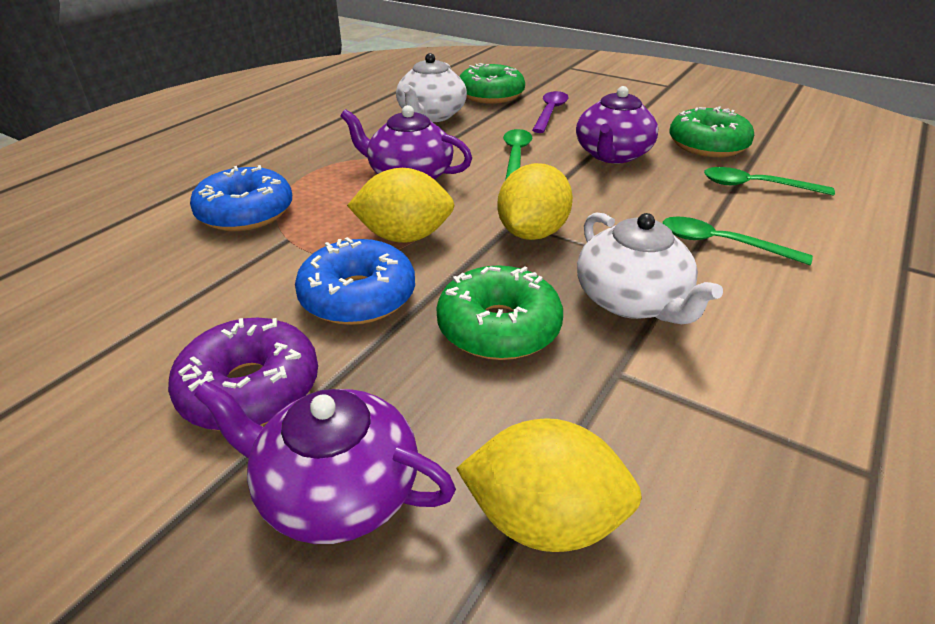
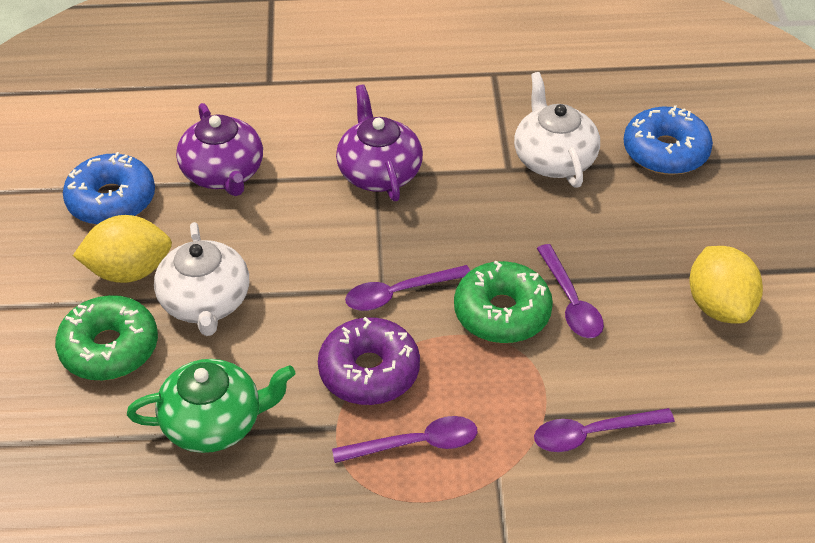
green donut: [436,265,563,360] [459,63,525,104] [669,106,754,157] = 3 -> [55,295,158,381] [454,261,553,343] = 2
green spoon: [503,129,532,180] [663,217,813,265] [704,167,835,196] = 3 -> none = 0
green teapot: none = 0 -> [127,359,296,453] = 1
purple spoon: [532,91,569,133] = 1 -> [332,416,477,463] [345,265,470,311] [534,408,675,452] [537,244,604,338] = 4
purple teapot: [194,381,456,544] [340,105,472,180] [576,86,658,163] = 3 -> [176,103,263,196] [336,84,423,201] = 2
yellow lemon: [347,168,455,243] [456,418,642,552] [497,163,573,240] = 3 -> [73,215,172,283] [689,246,763,324] = 2

